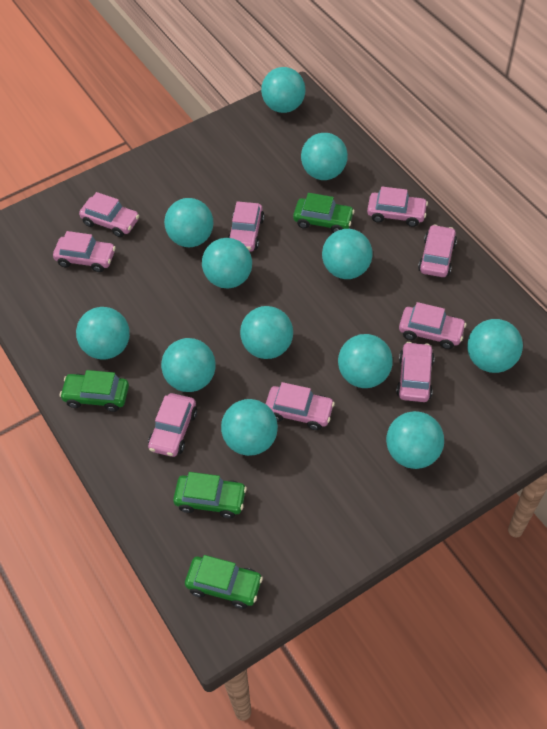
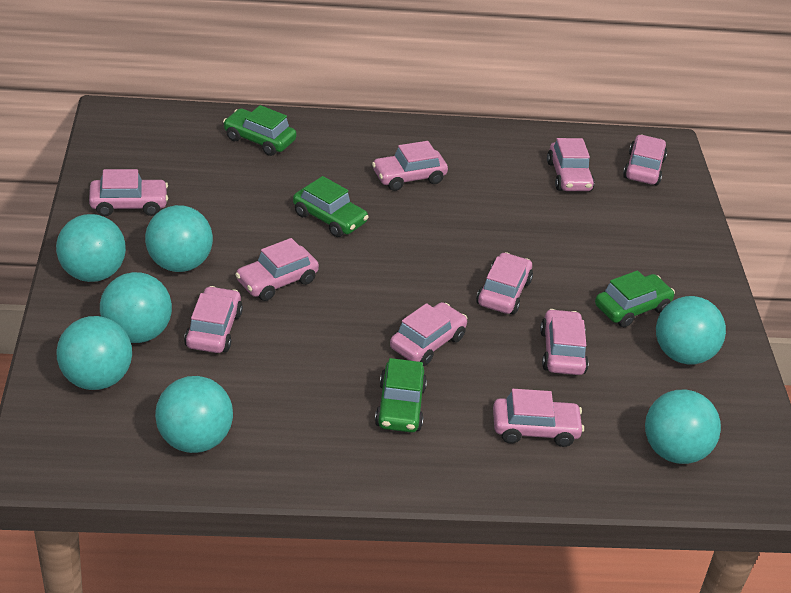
pink car: [53,231,116,272] [79,192,139,237] [148,393,197,457] [227,201,264,252] [266,382,335,430] [367,187,428,227] [396,342,435,402] [399,302,466,349] [418,224,457,277] = 9 -> [89,169,168,216] [184,286,243,353] [235,238,319,301] [372,141,448,191] [390,302,467,366] [476,252,533,315] [493,389,584,447] [540,309,589,375] [547,138,595,191] [623,135,667,186] = 10
turquoise ball: [76,307,130,360] [161,338,216,392] [164,198,213,247] [202,238,252,288] [221,399,278,456] [240,306,293,359] [261,67,306,113] [301,133,348,180] [322,229,373,279] [338,334,393,388] [386,411,444,469] [467,319,523,373] = 12 -> [56,214,126,282] [56,316,132,390] [100,272,172,343] [145,205,213,272] [155,376,233,453] [645,390,721,464] [656,296,726,364] = 7

